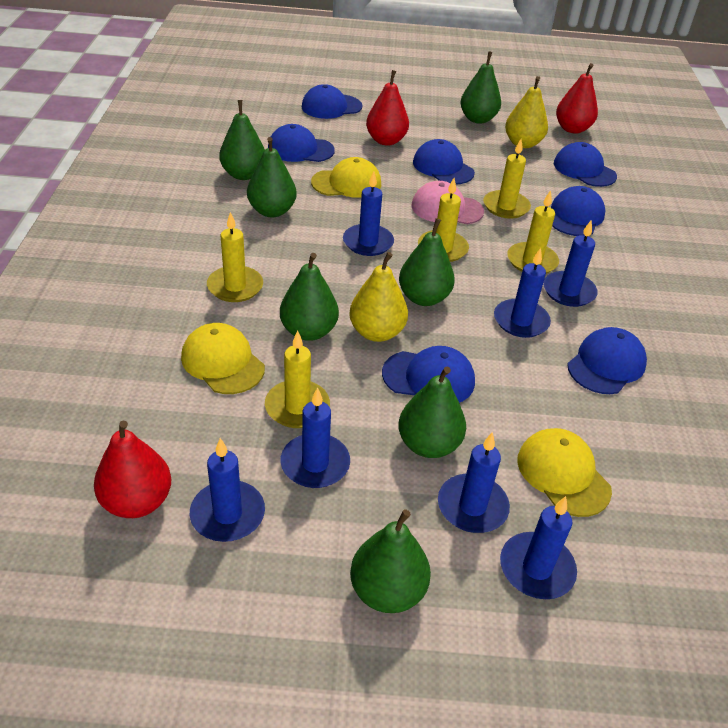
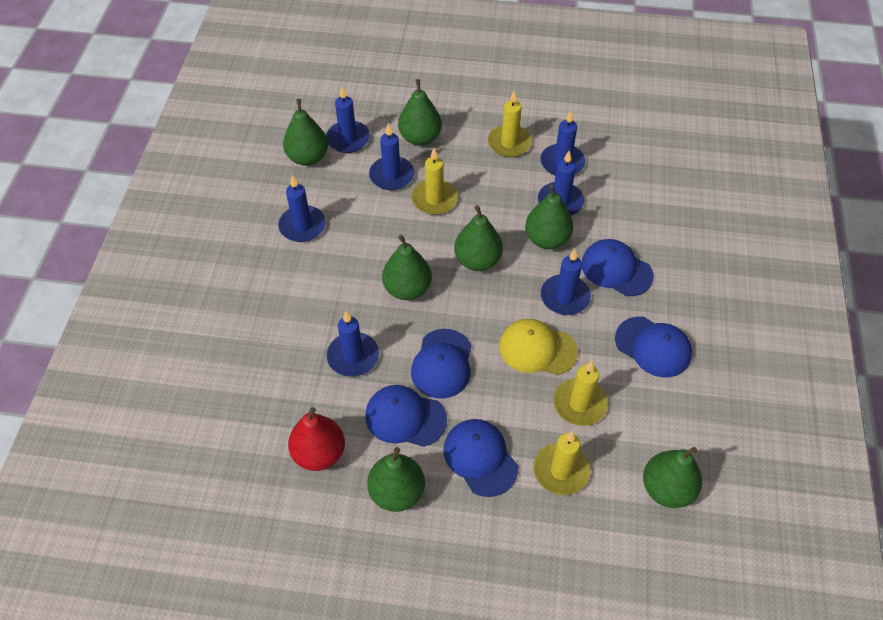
blue cap: [268,124,335,162] [302,84,362,119] [382,346,475,403] [413,139,475,185] [551,186,605,236] [554,142,617,187] [567,327,647,394] = 7 -> [365,385,447,447] [411,329,472,399] [443,419,518,497] [582,239,654,296] [615,317,692,377] = 5
pink cap: [411,181,484,224] = 1 -> none = 0
red pear: [94,420,171,518] [366,70,409,146] [556,63,598,133] = 3 -> [288,407,345,471] = 1
yellow candle: [207,212,263,302] [265,330,330,428] [418,178,469,262] [483,139,531,219] [507,190,559,274] = 5 -> [411,148,458,215] [488,91,532,157] [533,431,590,495] [553,360,608,426] = 4
yellow cap: [181,323,265,394] [311,157,381,198] [517,428,612,517] = 3 -> [499,319,578,375] = 1
yellow pear: [349,252,408,342] [505,76,548,148] = 2 -> none = 0

